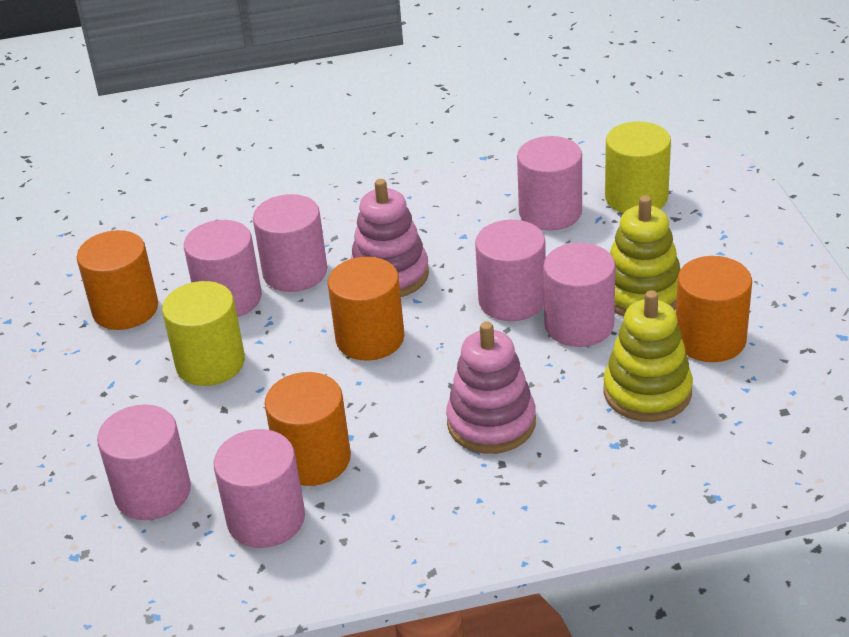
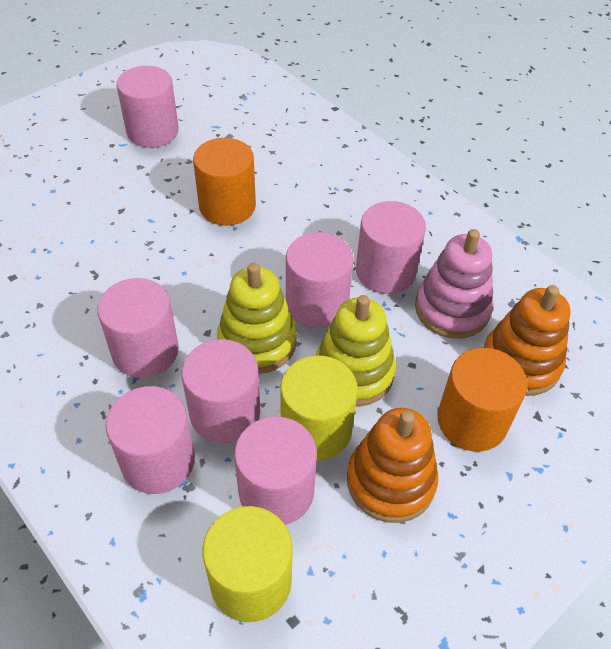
orange cylinder: [77,230,158,330] [264,372,351,486] [328,257,405,361] [676,256,752,362] = 4 -> [193,138,256,226] [437,348,527,452] = 2
orange stacking toy: none = 0 -> [347,408,438,523] [483,285,570,396] = 2
pink stacking toy: [351,179,429,297] [446,321,536,454] = 2 -> [415,229,494,339] = 1

